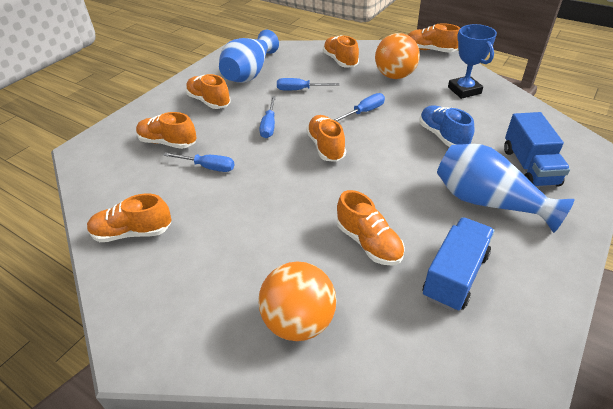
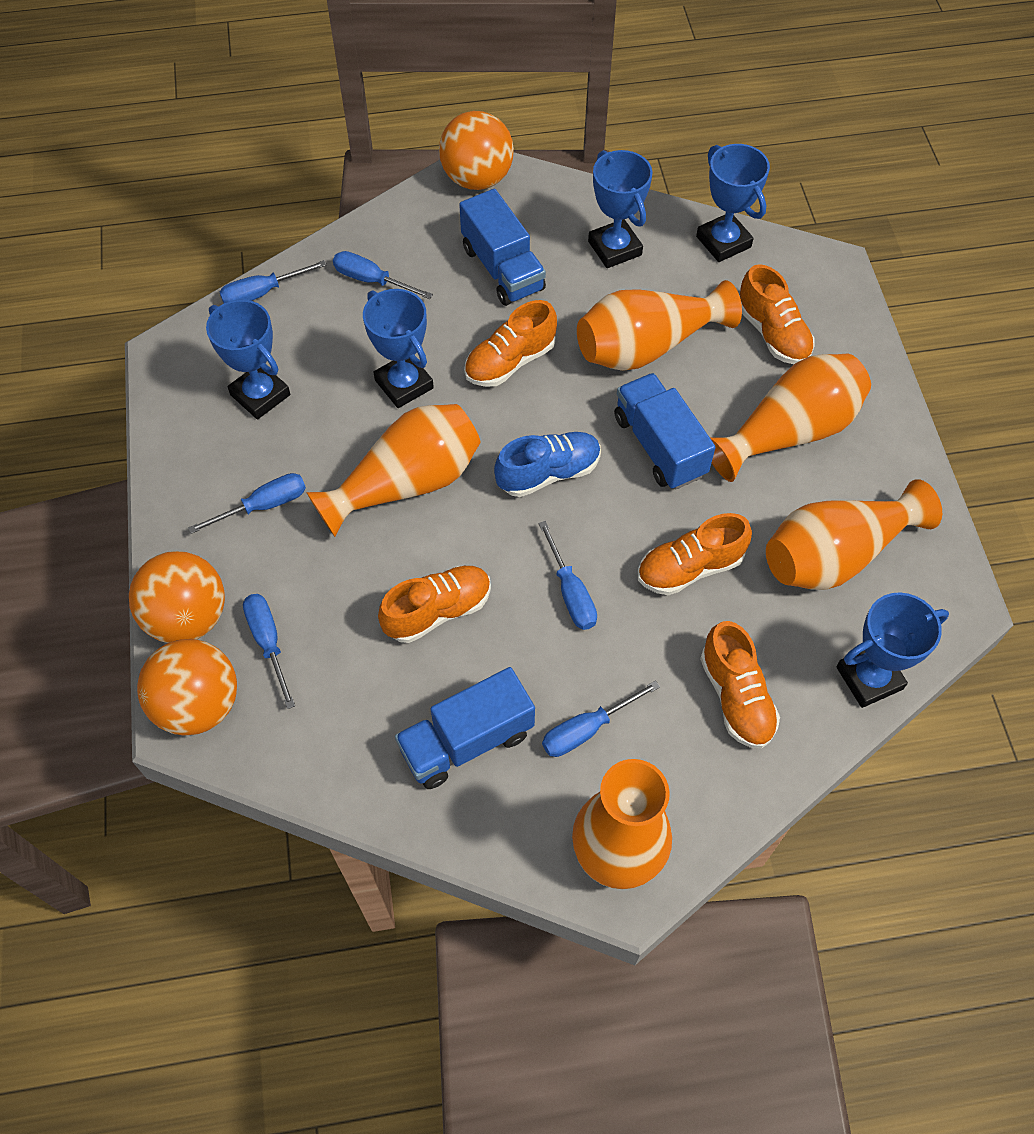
blue screwdriver: [163,152,234,172] [259,96,276,138] [277,78,339,90] [334,93,385,121] = 4 -> [188,473,306,534] [220,260,327,303] [243,594,295,709] [333,251,433,299] [538,521,597,630] [542,680,660,757] = 6
blue trophy: [448,24,497,99] = 1 -> [206,300,290,419] [363,289,434,408] [588,150,653,268] [696,144,770,262] [836,592,949,708] = 5
blue truck: [423,217,495,311] [504,112,570,187] = 2 -> [395,667,535,789] [459,189,546,306] [614,373,716,490] = 3
blue vase: [219,30,279,83] [437,144,575,233] = 2 -> none = 0
orange ball: [258,261,336,341] [375,33,420,79] = 2 -> [129,551,225,643] [137,639,237,735] [439,111,514,190] = 3
orange shoe: [87,193,171,242] [136,112,197,149] [186,74,231,109] [306,115,346,162] [323,35,359,67] [337,190,405,266] [408,23,460,53] = 7 -> [378,566,491,643] [464,300,557,387] [638,513,752,595] [700,621,780,749] [740,264,815,364] = 5
orange vase: none = 0 -> [306,404,481,537] [572,759,672,889] [577,280,742,371] [710,354,871,482] [766,479,942,590] = 5

